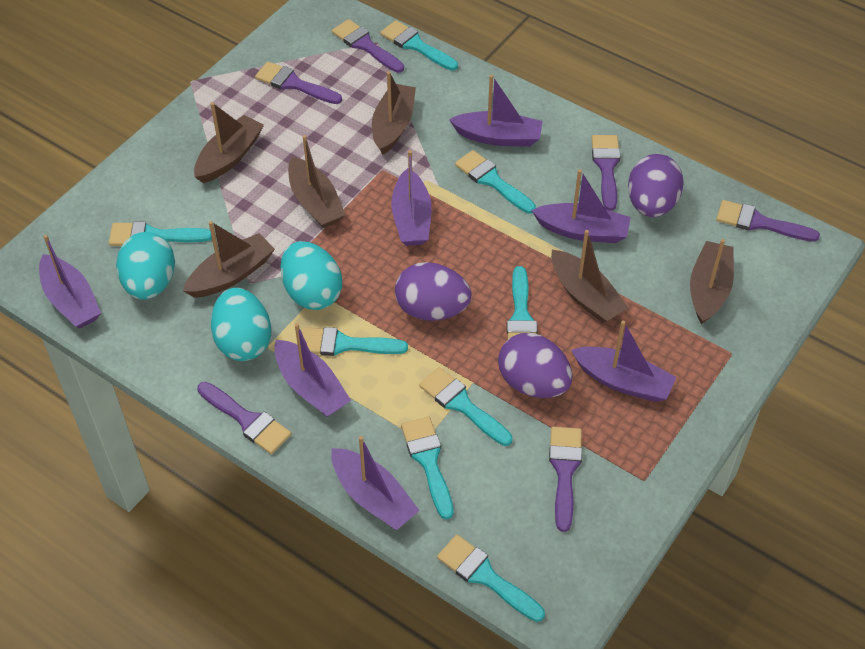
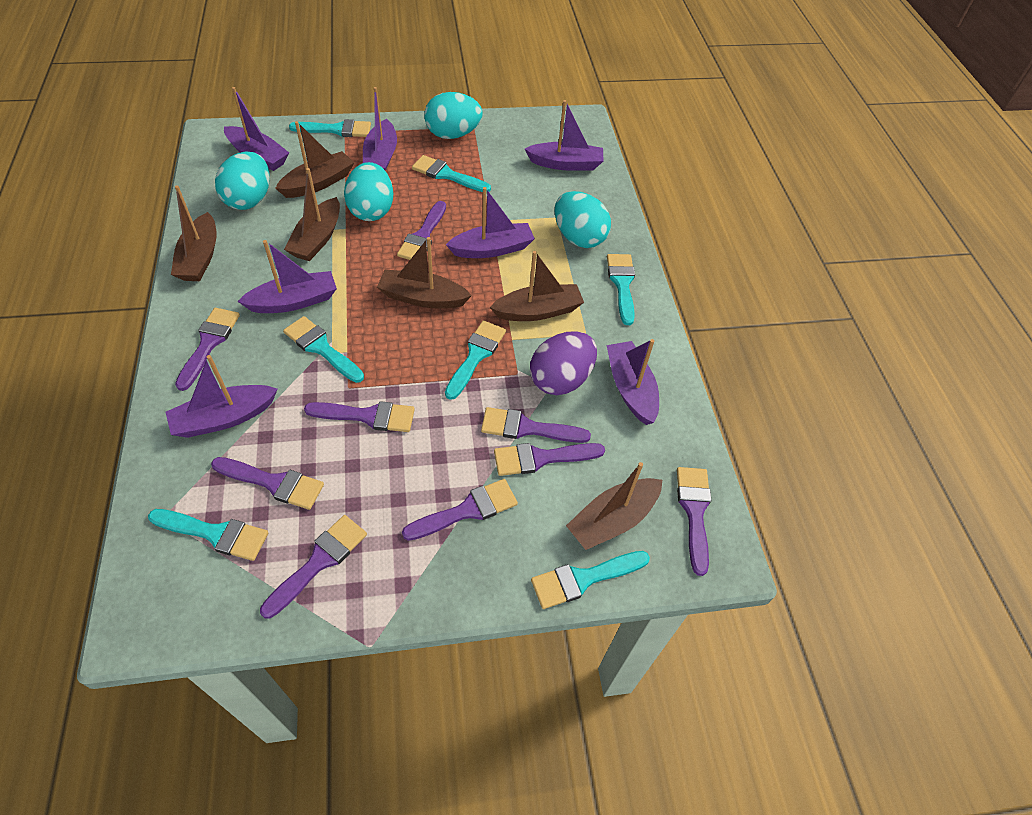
purple brush: [197,382,291,454] [255,62,342,104] [332,19,404,73] [549,427,582,532] [592,135,620,211] [716,200,820,242] = 6 -> [175,308,240,391] [211,457,324,510] [260,515,367,618] [304,401,415,432] [397,201,446,260] [402,479,518,541] [481,407,591,443] [494,443,605,476] [677,467,712,576] = 9
purple egg: [395,262,471,321] [498,333,573,398] [628,154,684,217] = 3 -> [530,331,597,395] = 1
turquoise brush: [109,221,212,246] [301,327,408,356] [380,20,458,71] [401,417,454,520] [419,367,513,446] [437,534,545,622] [455,150,536,214] [507,266,537,339] = 8 -> [148,509,268,561] [283,316,364,383] [289,119,371,137] [412,155,491,193] [445,320,506,400] [531,551,650,609] [607,254,635,325] = 7
turquoise egg: [116,232,175,300] [211,288,271,361] [280,241,342,310] = 3 -> [215,152,270,210] [344,162,393,221] [424,92,483,139] [555,191,611,248] = 4

